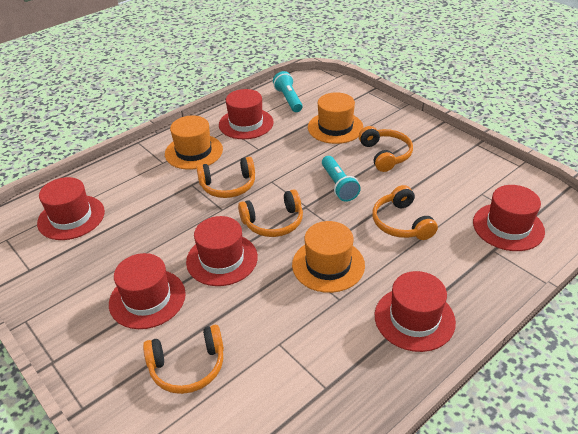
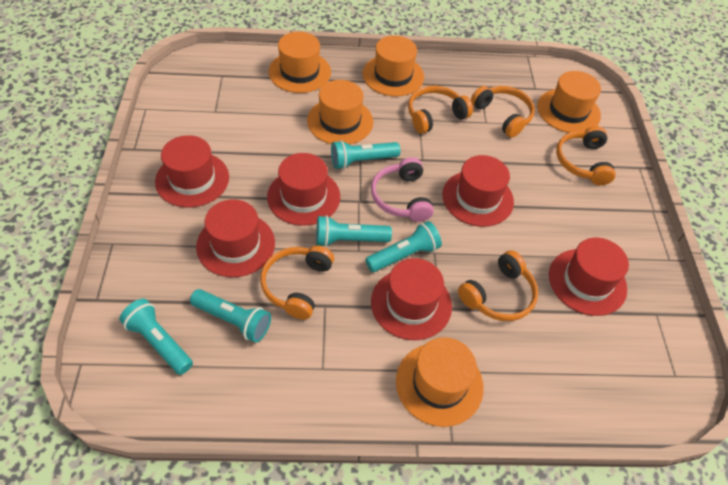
orange hat: [165,116,223,170] [292,221,365,293] [308,92,364,144] = 3 -> [269,32,331,93] [307,80,373,145] [363,36,424,97] [396,337,484,427] [537,71,601,133] = 5
pink headphones: none = 0 -> [371,157,434,222] = 1
turquoise flashlight: [273,71,303,112] [322,156,361,202] = 2 -> [119,299,193,375] [190,289,271,343] [316,215,392,247] [331,140,400,169] [365,221,442,272] = 5

